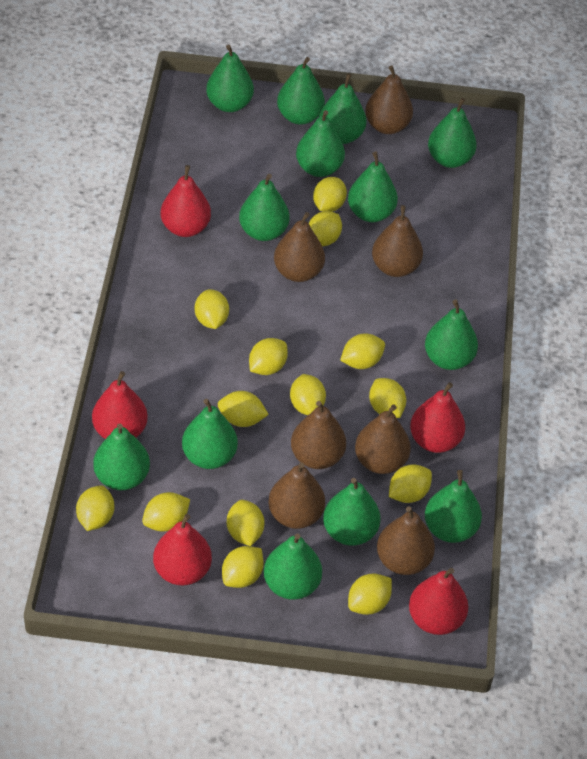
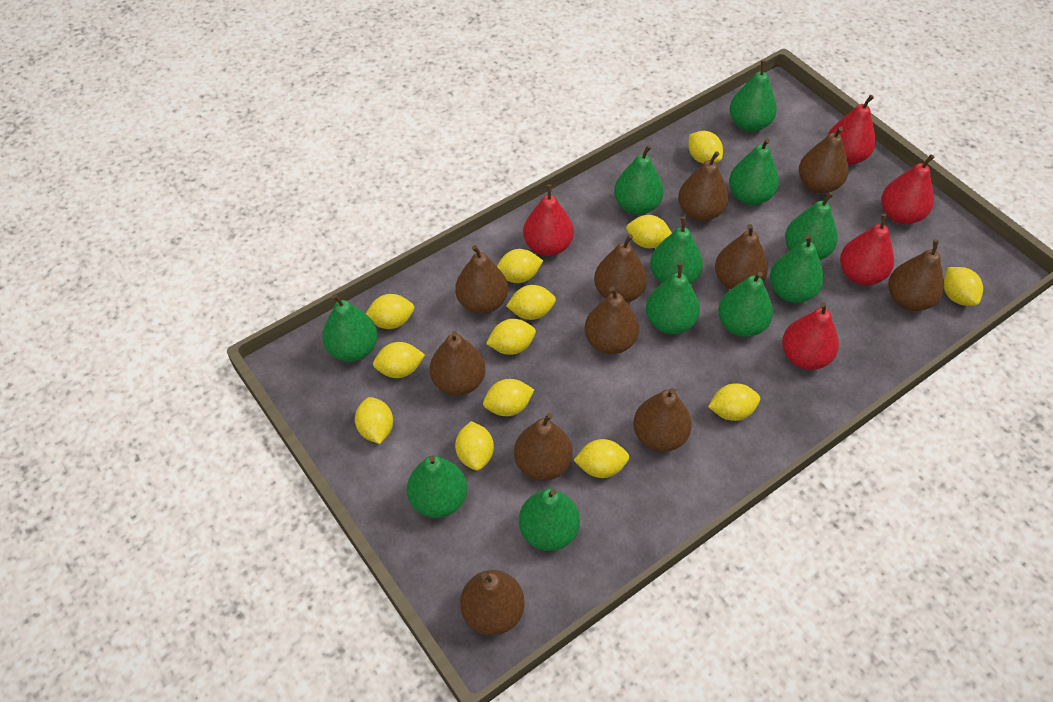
brown pear: [268,462,325,529] [274,212,325,282] [291,401,346,469] [355,404,411,474] [365,65,413,134] [372,205,423,277] [377,506,435,575] = 7 -> [430,331,485,395] [455,245,508,314] [460,570,525,635] [514,413,573,481] [585,286,639,354] [594,234,647,303] [633,388,692,452] [678,151,728,221] [715,224,768,290] [799,126,849,194] [888,239,944,311] = 11
green pear: [93,424,150,491] [182,399,238,469] [206,45,254,112] [239,174,290,241] [264,534,322,600] [277,57,325,125] [296,110,345,177] [319,73,367,144] [323,478,381,546] [348,151,398,222] [425,300,478,370] [425,470,482,543] [428,98,477,168] = 13 -> [322,294,378,362] [407,455,467,518] [519,488,580,551] [614,145,664,215] [646,263,700,334] [650,216,703,284] [718,271,773,337] [729,138,779,205] [730,61,777,132] [770,234,824,303] [785,192,838,260] = 11
yellow lemon: [76,485,115,531] [142,492,190,531] [195,289,229,329] [218,391,269,427] [222,546,264,588] [227,500,265,546] [249,338,288,375] [290,374,326,415] [309,211,342,246] [313,177,347,212] [340,333,385,369] [348,573,392,615] [369,378,406,418] [389,464,432,503] = 14 -> [355,397,393,444] [366,294,414,329] [373,342,425,378] [455,421,494,471] [483,379,534,416] [486,319,536,355] [497,249,543,283] [506,285,556,320] [573,439,629,478] [626,215,672,248] [688,131,723,163] [708,383,760,421] [944,267,983,306] = 13

